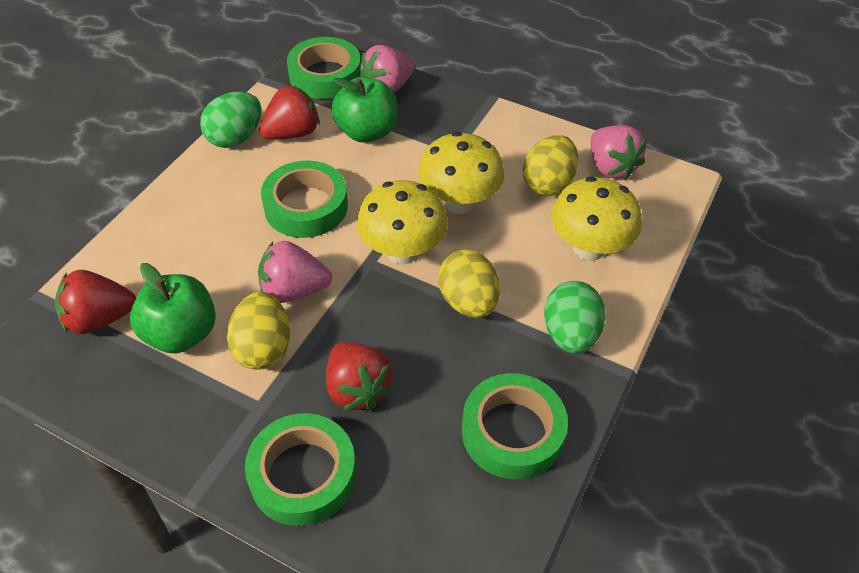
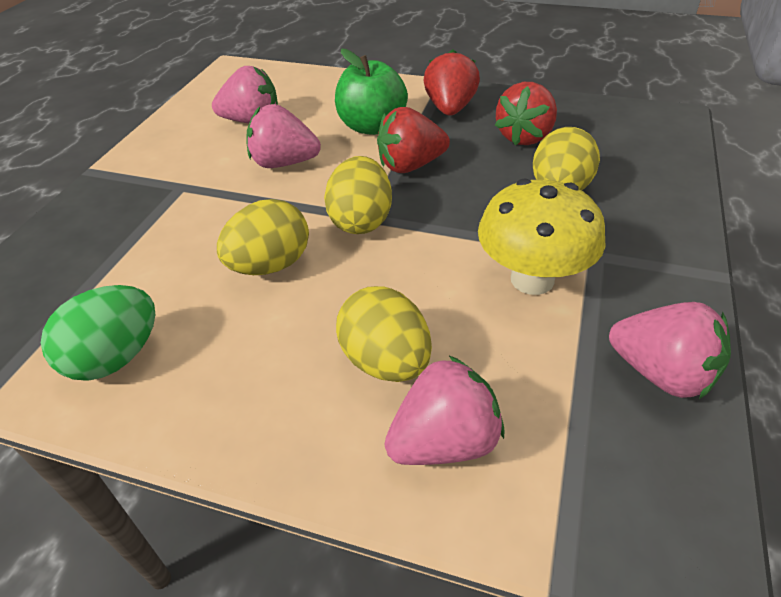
green apple: [130,263,216,353] [331,77,397,142] = 2 -> [335,49,408,135] = 1
green egg: [200,92,262,148] [544,281,606,354] = 2 -> [41,285,155,381] = 1
green tape: [245,413,356,526] [261,160,348,238] [287,37,361,99] [462,373,568,480] = 4 -> none = 0
pink strawberry: [258,241,332,303] [359,45,415,93] [591,125,647,180] = 3 -> [212,66,278,123] [247,104,321,168] [385,356,504,465] [609,302,731,399] = 4
yellow egg: [227,292,290,370] [438,249,500,318] [523,135,578,196] = 3 -> [217,199,309,275] [324,156,392,234] [336,286,432,382] [533,127,600,191] = 4
yellow mushroom: [357,180,448,264] [418,132,504,214] [551,177,642,261] = 3 -> [478,179,605,295] = 1

